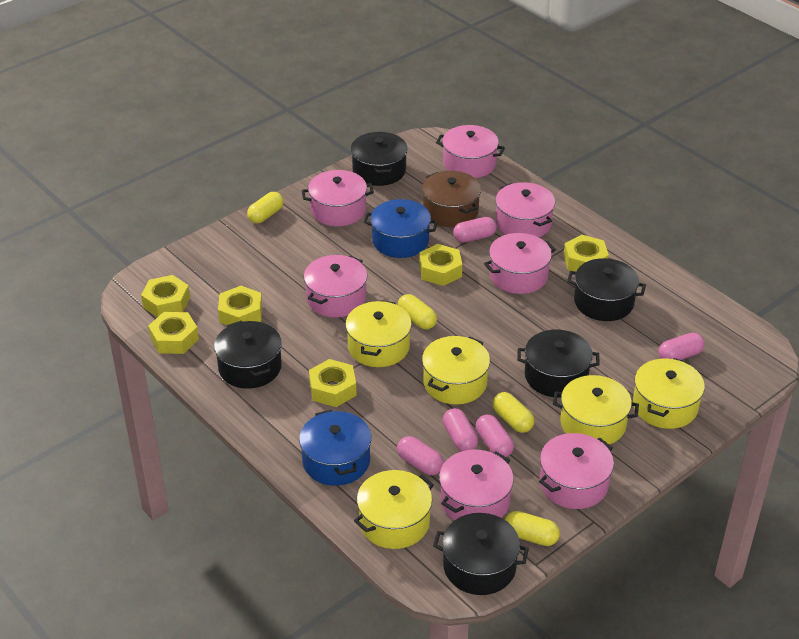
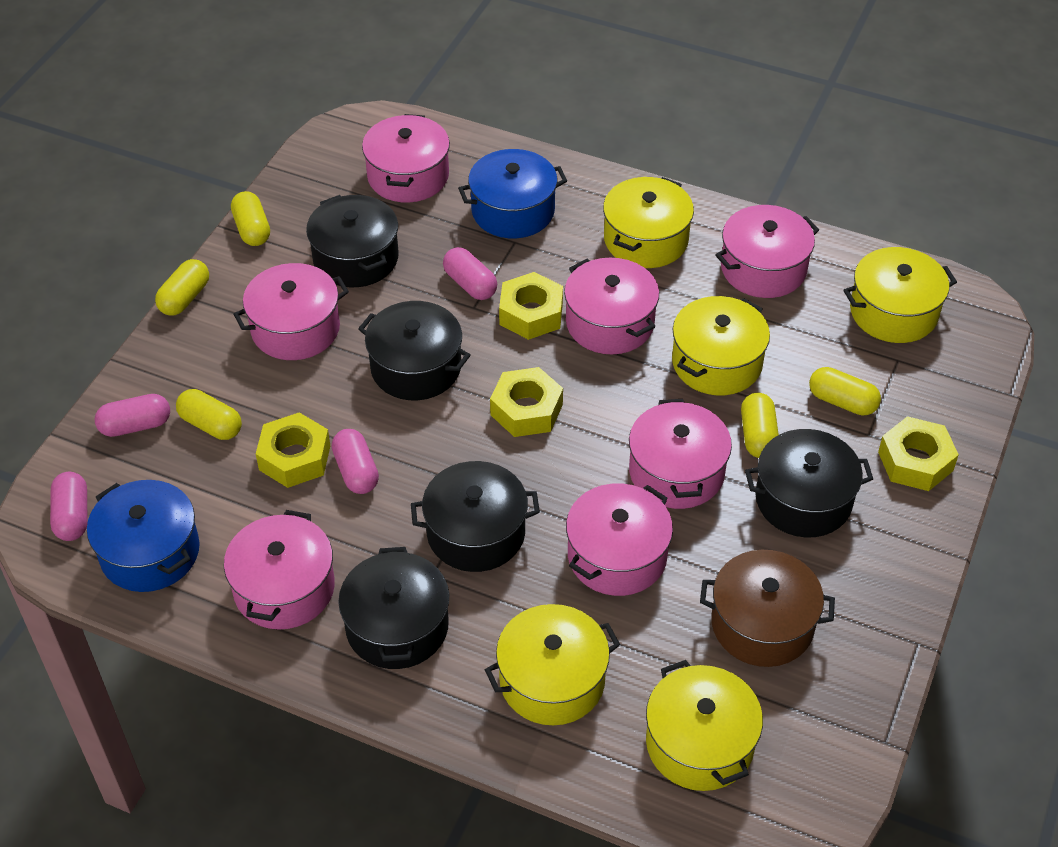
pink capsule: [397,436,444,475] [443,408,478,451] [453,217,497,243] [476,414,514,457] [658,332,705,360] = 5 -> [50,472,87,541] [95,394,170,437] [332,429,379,494] [443,247,497,300] = 4
yellow capsule: [247,192,284,223] [398,294,437,329] [493,392,535,433] [505,511,560,546] = 4 -> [155,259,209,316] [176,389,242,440] [231,191,270,246] [741,393,779,458] [809,367,881,415] = 5
yellow nut: [141,275,190,317] [148,312,199,354] [218,286,262,325] [309,359,357,407] [419,244,462,286] [563,235,609,272] = 6 -> [256,412,330,488] [490,367,563,437] [499,272,563,340] [878,416,959,491] = 4

